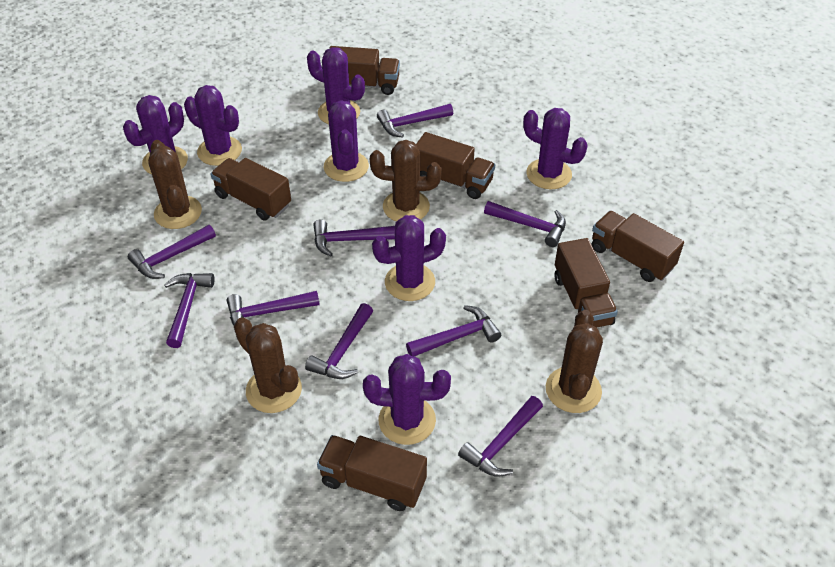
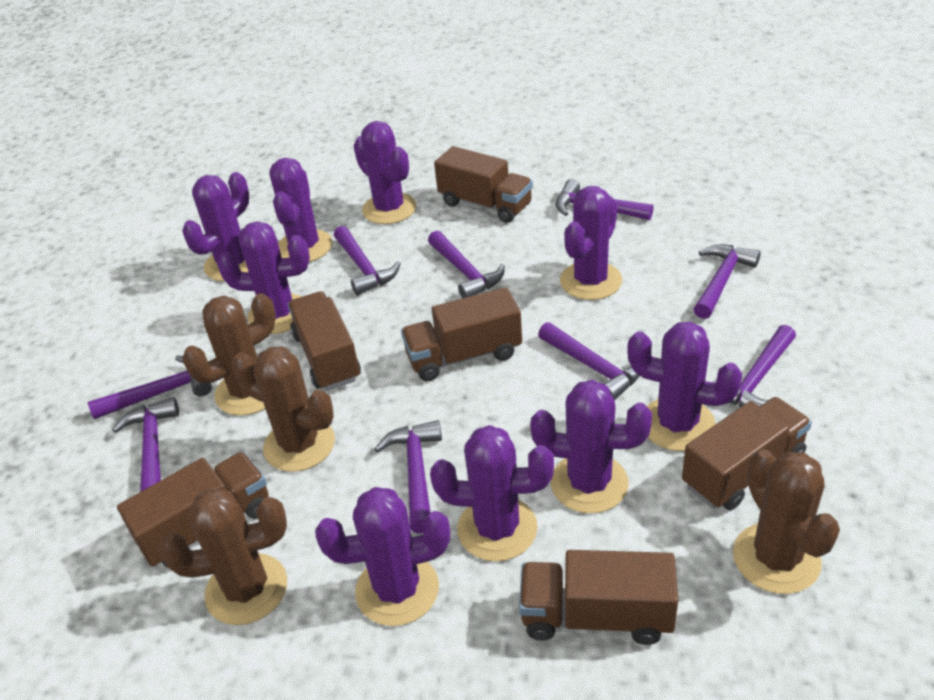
purple cactus: [123,95,188,175] [184,85,242,166] [307,47,365,124] [324,100,369,182] [363,354,451,445] [372,215,446,301] [523,108,588,189] = 7 -> [182,172,249,281] [217,221,310,334] [269,158,332,262] [315,487,450,626] [353,121,416,224] [430,425,554,562] [530,380,652,513] [560,186,622,300] [627,322,742,451] = 9

